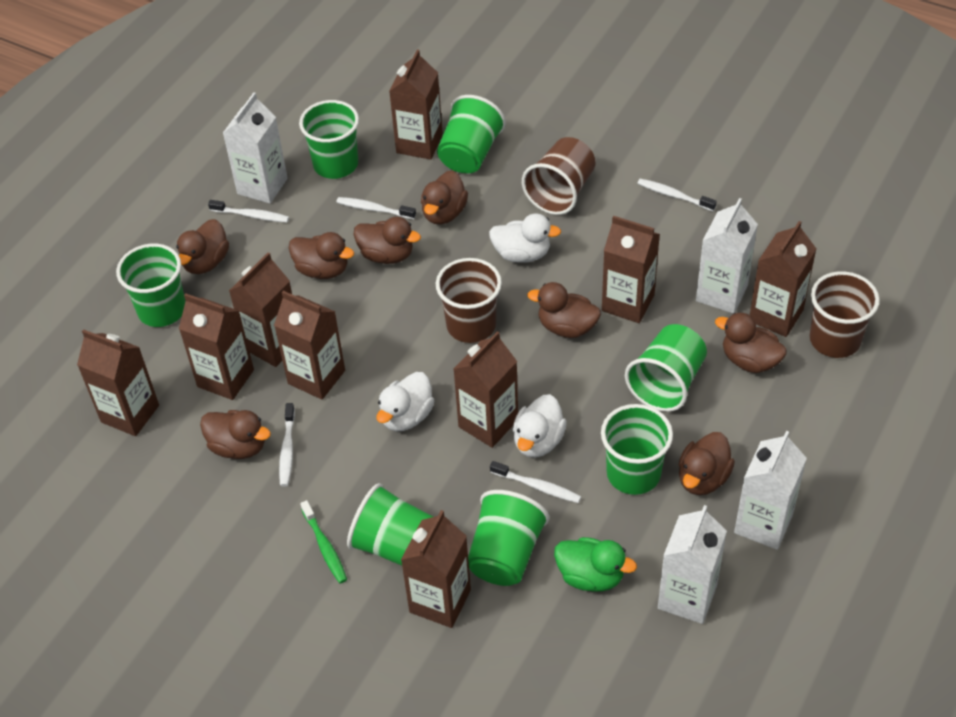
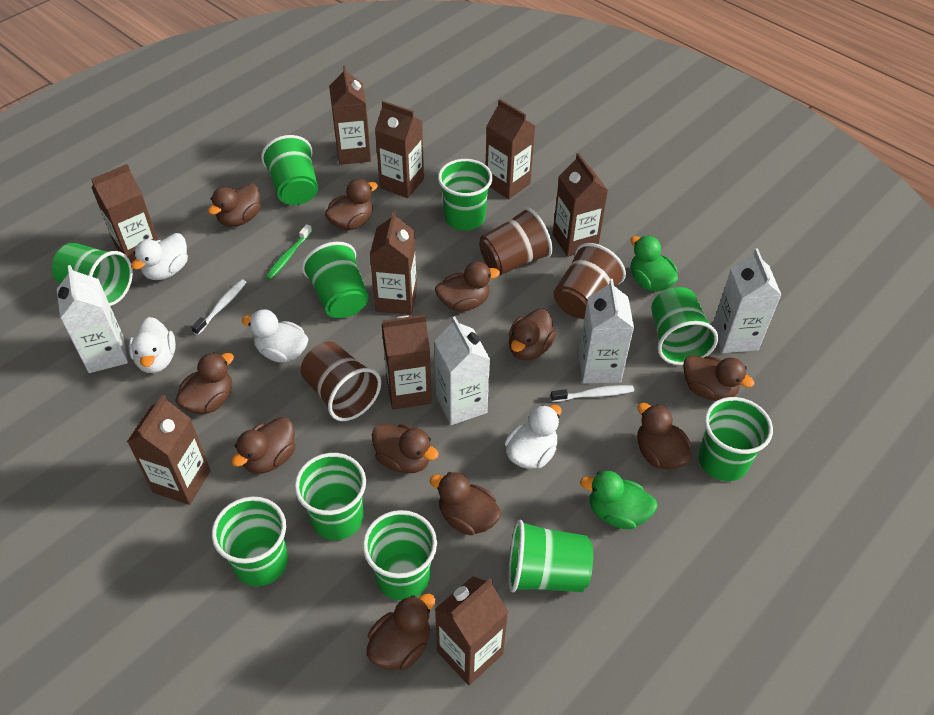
brown duck: [176,219,229,274] [200,410,271,459] [289,232,354,279] [353,217,421,264] [421,170,468,225] [527,282,601,338] [678,432,735,495] [715,313,787,373] = 8 -> [175,352,234,414] [208,183,261,227] [231,417,296,474] [325,179,378,230] [367,594,435,670] [372,424,439,473] [430,472,501,536] [435,261,500,312] [509,309,556,360] [637,403,692,469] [683,355,754,401] = 11
green cup: [116,244,185,327] [299,100,359,179] [347,483,433,566] [437,95,506,173] [468,490,549,586] [601,404,673,495] [625,324,707,412] = 7 -> [52,243,133,306] [212,496,288,586] [261,135,318,205] [294,453,366,540] [302,242,369,318] [363,510,437,600] [438,159,493,230] [508,520,593,592] [651,287,718,365] [699,397,773,481] = 10
green duck: [554,537,637,592] = 1 -> [580,471,657,529] [630,236,678,292] = 2
white duck: [376,372,434,431] [489,213,561,263] [513,394,567,458] = 3 -> [129,317,176,373] [131,233,188,280] [242,309,308,363] [505,405,561,469] = 4
white toothbrush: [208,200,289,223] [279,403,295,487] [336,197,416,219] [490,461,581,503] [637,179,717,211] = 5 -> [191,279,246,335] [551,385,634,402] = 2

